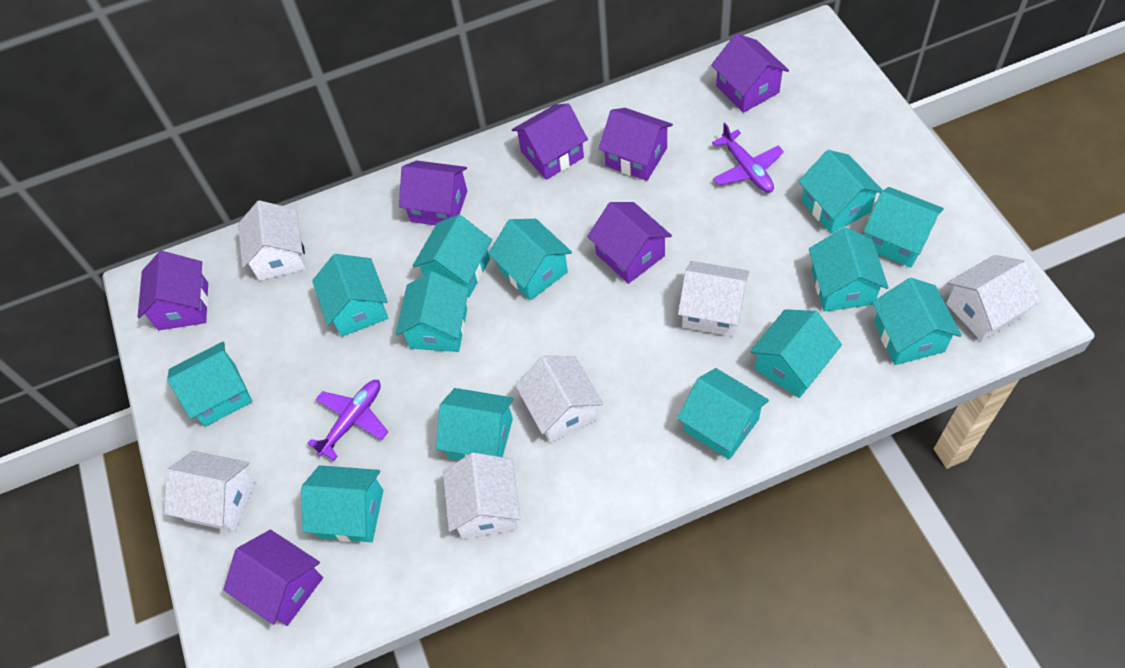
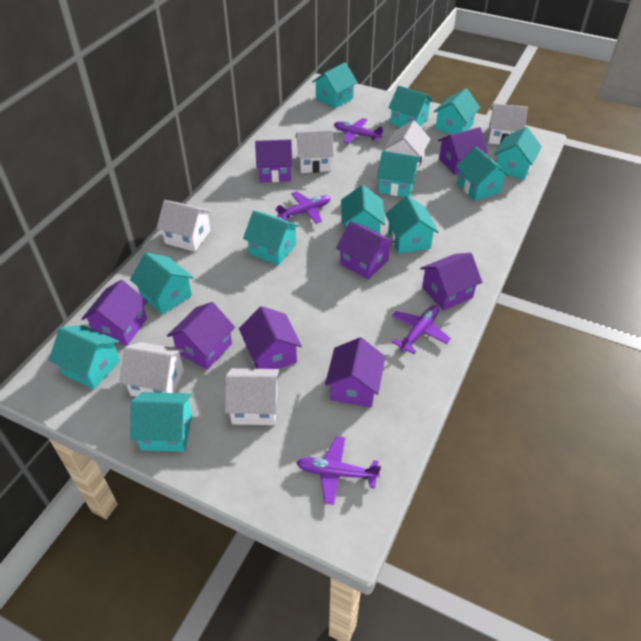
purple house: [138,251,209,330] [223,530,323,626] [399,160,467,225] [512,103,588,180] [587,202,672,284] [599,108,673,181] [711,33,789,113] = 7 -> [81,280,148,346] [167,302,235,370] [239,306,302,369] [255,139,293,182] [325,337,386,407] [336,221,395,279] [420,253,482,311] [438,127,488,175] = 8
purple plane: [307,380,388,460] [712,123,784,193] = 2 -> [275,191,331,224] [296,436,381,505] [334,118,384,144] [392,305,451,354] = 4
turquoise house: [167,341,252,427] [301,465,383,542] [312,254,388,337] [396,271,469,352] [413,215,492,297] [436,388,514,460] [488,219,572,300] [677,368,769,460] [750,309,842,398] [798,150,883,234] [809,227,889,312] [863,187,944,268] [872,278,962,365] = 13 -> [49,325,120,389] [130,253,194,315] [130,392,192,452] [243,210,300,265] [312,62,358,108] [341,185,385,234] [377,151,420,197] [385,196,438,254] [388,85,433,127] [434,88,480,134] [456,146,510,201] [494,127,542,180] = 12

